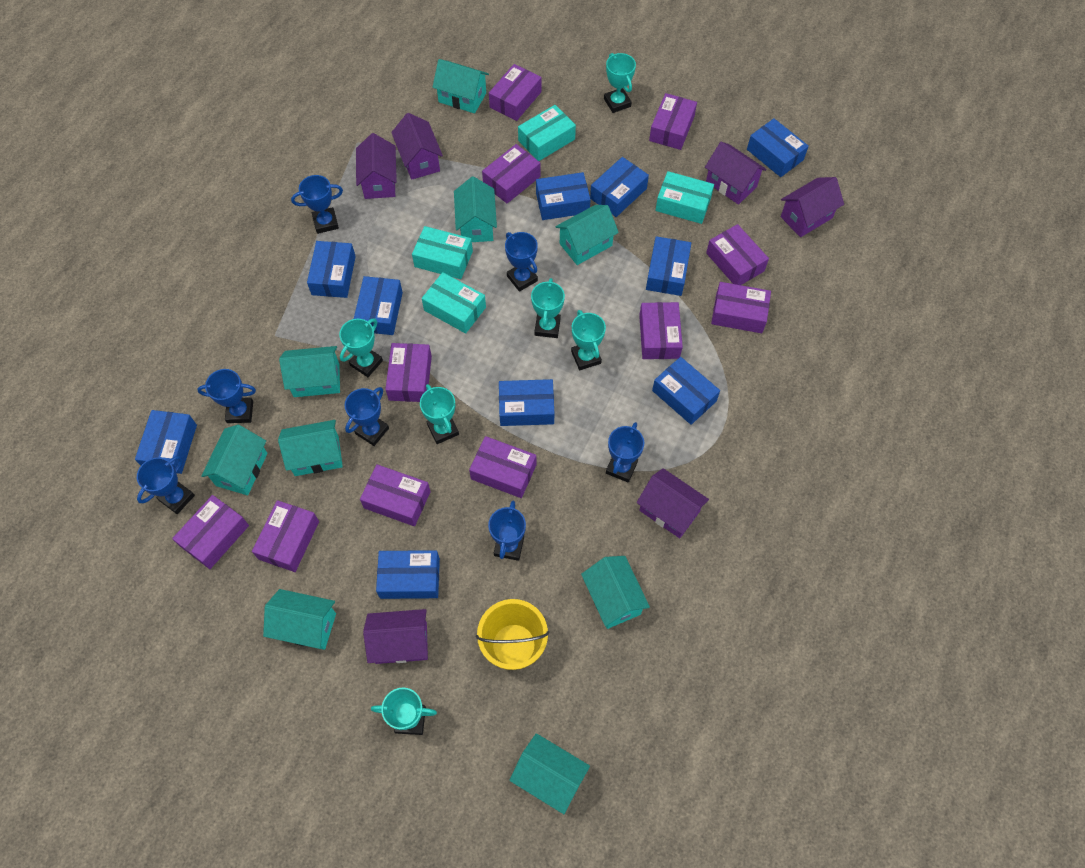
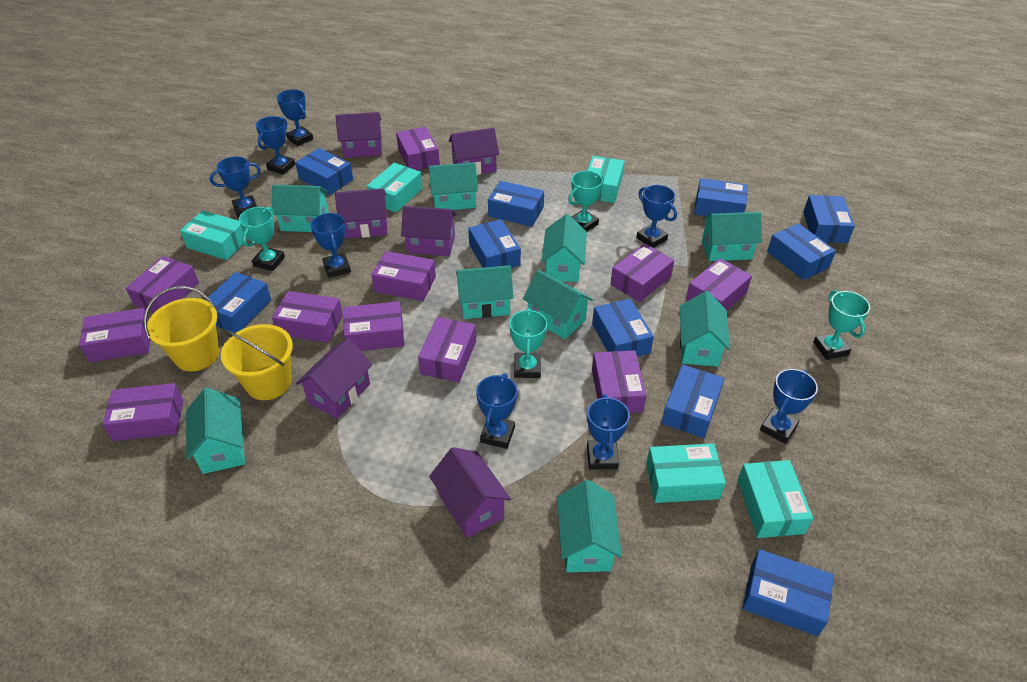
blue trophy: [137,456,195,514] [197,369,256,423] [291,175,343,234] [345,387,389,446] [488,501,526,561] [505,232,538,292] [606,422,644,483] = 7 -> [210,156,261,218] [256,116,295,175] [277,89,313,146] [310,213,351,278] [476,373,517,449] [587,394,630,469] [636,185,677,248] [760,369,818,444] = 8
turquoise box: [412,226,473,279] [422,272,486,334] [518,105,576,161] [655,171,714,224] = 4 -> [180,211,248,260] [367,163,423,212] [587,156,624,203] [646,443,726,503] [737,460,813,538] = 5
turquoise trophy: [339,318,383,377] [371,688,437,735] [420,384,459,444] [531,278,565,338] [571,310,606,370] [604,53,636,113] = 6 -> [239,207,285,271] [509,308,547,378] [568,171,604,232] [813,290,870,360] = 4
yellow bucket: [476,599,549,670] = 1 -> [144,286,219,371] [221,324,293,400] = 2

